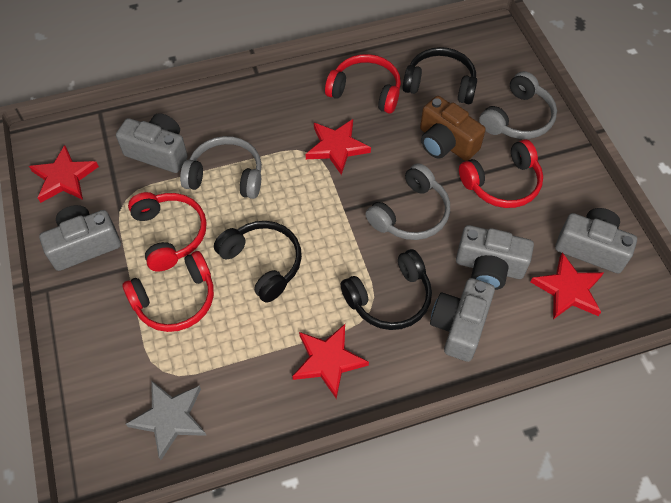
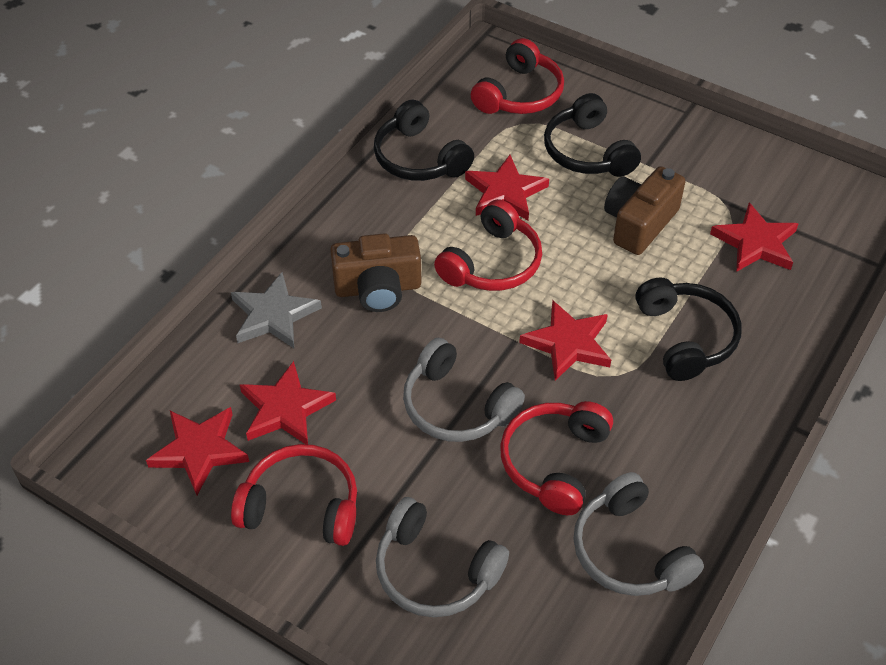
brown camera: [420,96,486,161] = 1 -> [330,233,421,312] [604,166,686,255] = 2
grey camera: [39,205,121,271] [116,113,188,173] [430,278,495,362] [456,225,534,290] [555,208,637,274] = 5 -> none = 0
red star: [29,145,99,203] [292,324,369,399] [306,119,371,175] [530,252,604,320] = 4 -> [146,407,249,495] [240,361,336,445] [465,155,549,220] [519,300,611,381] [710,203,799,272] = 5

